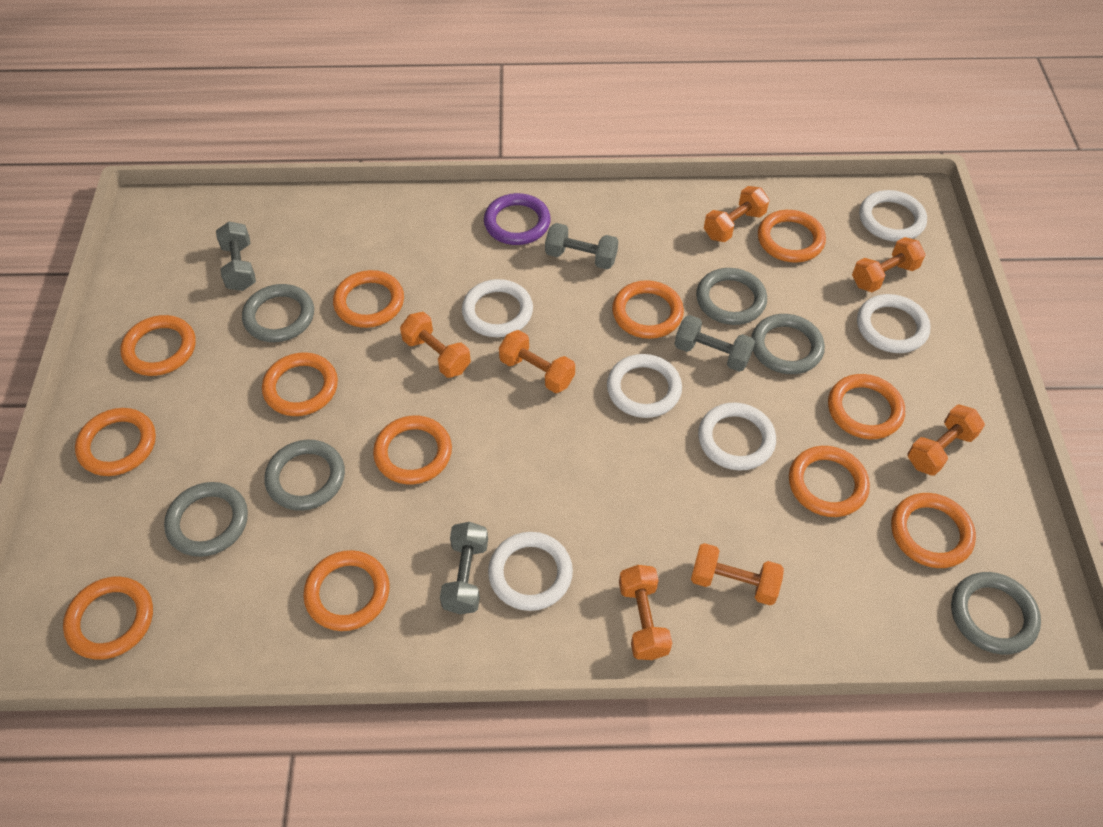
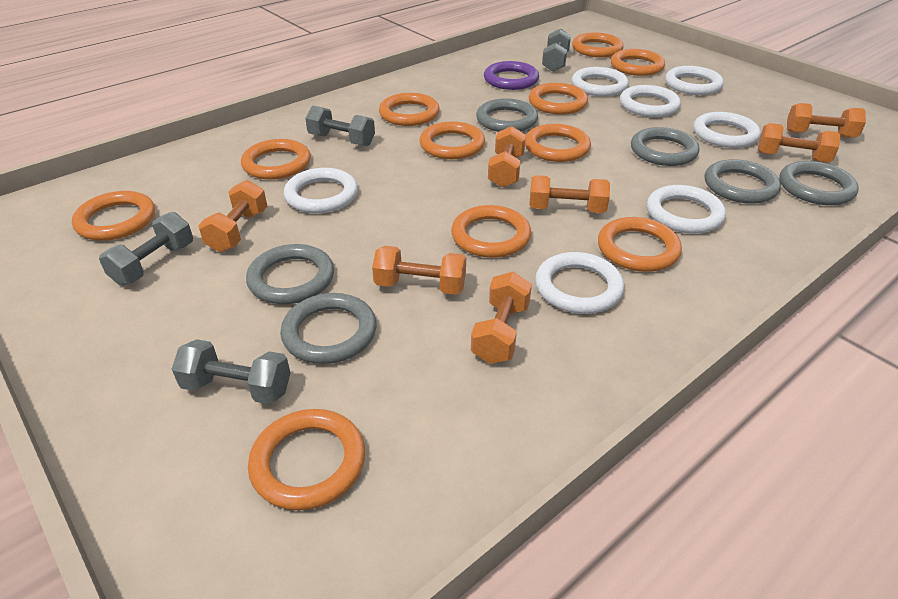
orange ring: [63,577,153,660] [75,408,156,476] [120,315,196,376] [262,352,338,416] [303,550,390,631] [333,270,404,328] [373,416,452,484] [612,280,684,339] [758,210,826,263] [789,446,870,517] [828,374,905,439] [891,493,976,568] = 12 -> [72,191,155,241] [241,139,311,180] [248,409,365,510] [379,93,440,126] [420,121,485,159] [451,205,531,258] [525,124,591,162] [529,83,588,115] [572,32,623,57] [598,217,682,272] [611,49,665,76] = 11
white ring: [462,279,533,337] [488,532,573,611] [607,354,682,418] [698,403,776,471] [857,294,931,353] [859,190,927,242] = 6 -> [284,168,358,213] [535,252,624,314] [572,67,629,96] [620,85,681,117] [647,185,726,234] [665,66,724,95] [693,112,761,148] = 7

